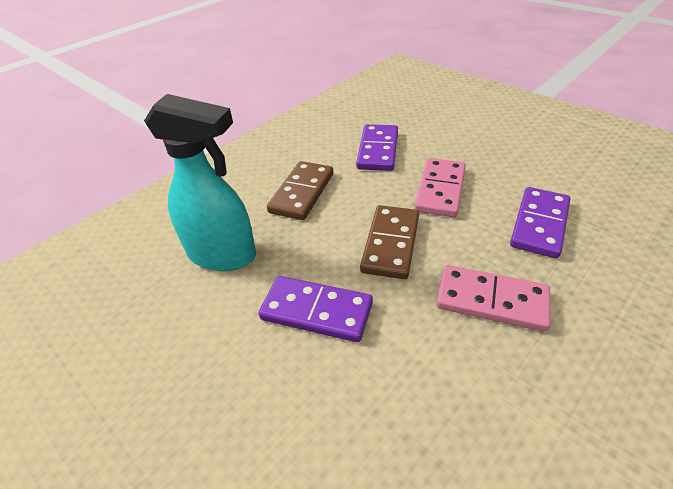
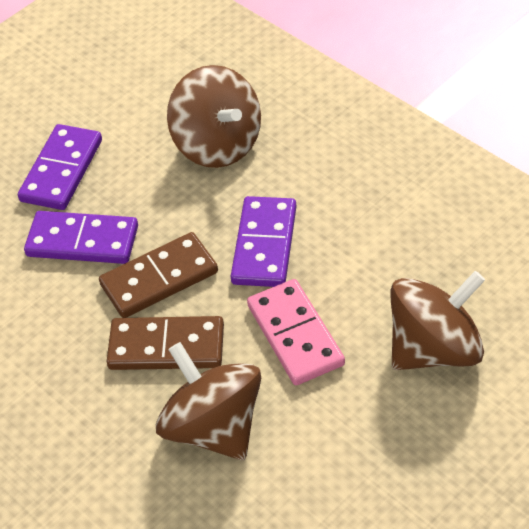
brown spinning top: none = 0 -> [156,342,261,460] [167,65,261,168] [390,271,485,370] = 3
pink domino: [414,158,466,217] [436,265,551,332] = 2 -> [247,279,345,385] = 1
turquoise spray bottle: [144,94,256,271] = 1 -> none = 0

